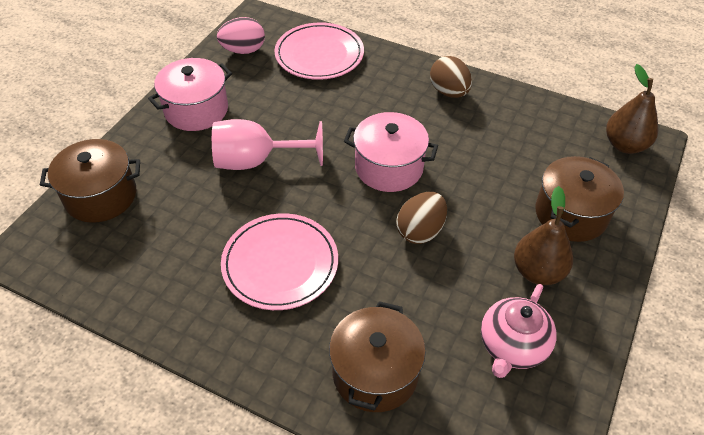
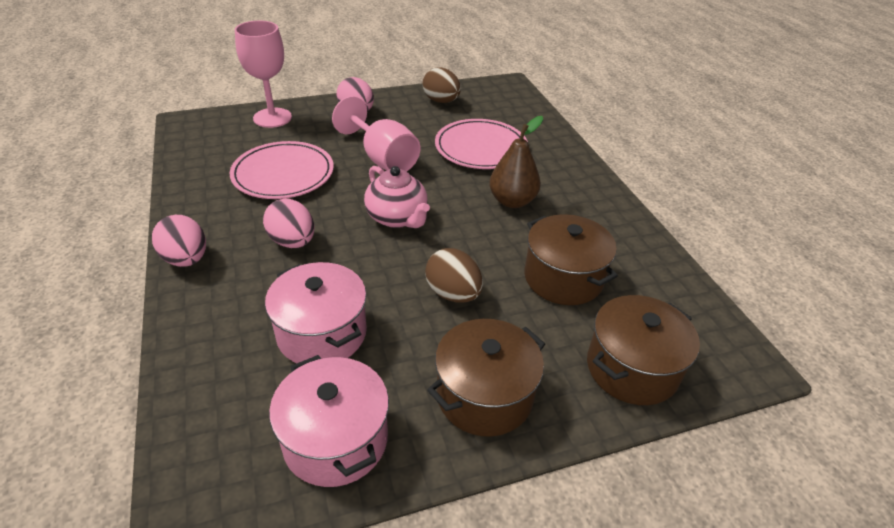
brown pear: [514,186,573,285] [606,64,658,154] = 2 -> [489,116,543,208] = 1
pink egg: [217,17,265,54] = 1 -> [152,215,206,267] [263,199,315,248] [336,77,374,111] = 3
pink goblet: [212,119,323,170] = 1 -> [235,21,292,128] [332,96,420,172] = 2

